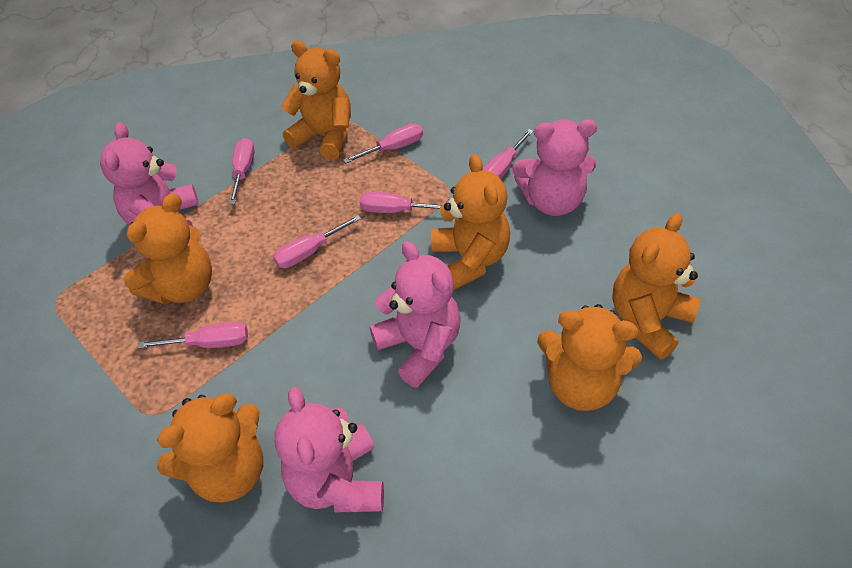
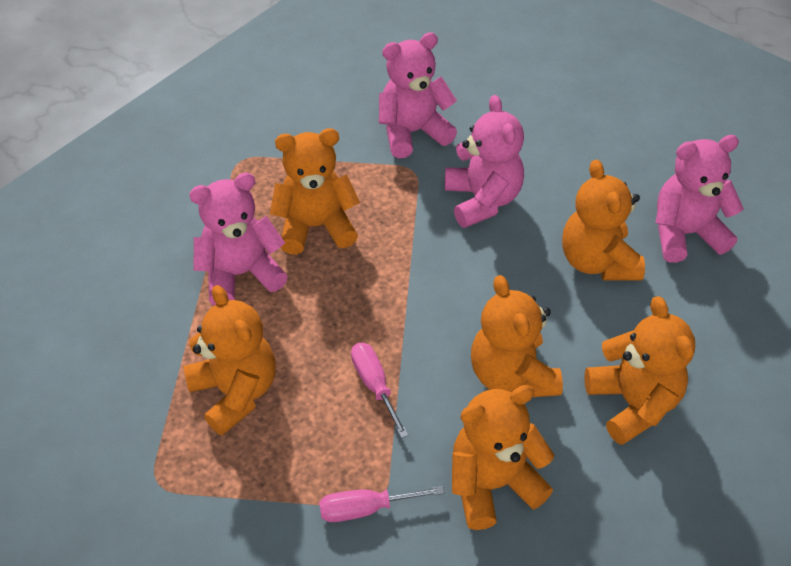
pink screwdriver: [138,322,248,349] [229,138,255,204] [273,215,361,268] [343,123,423,163] [360,192,441,213] [483,129,534,179] = 6 -> [319,486,444,522] [351,343,409,438] = 2

